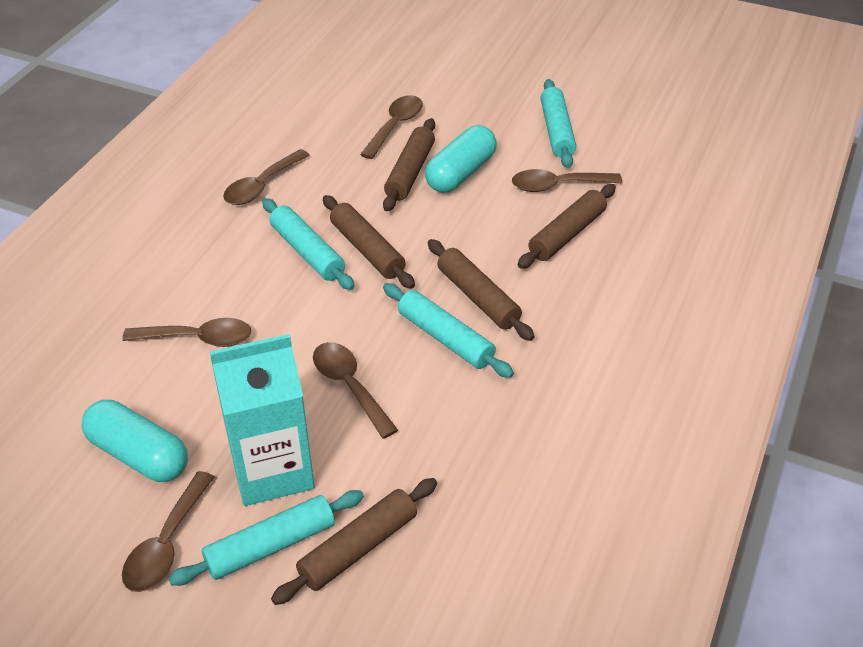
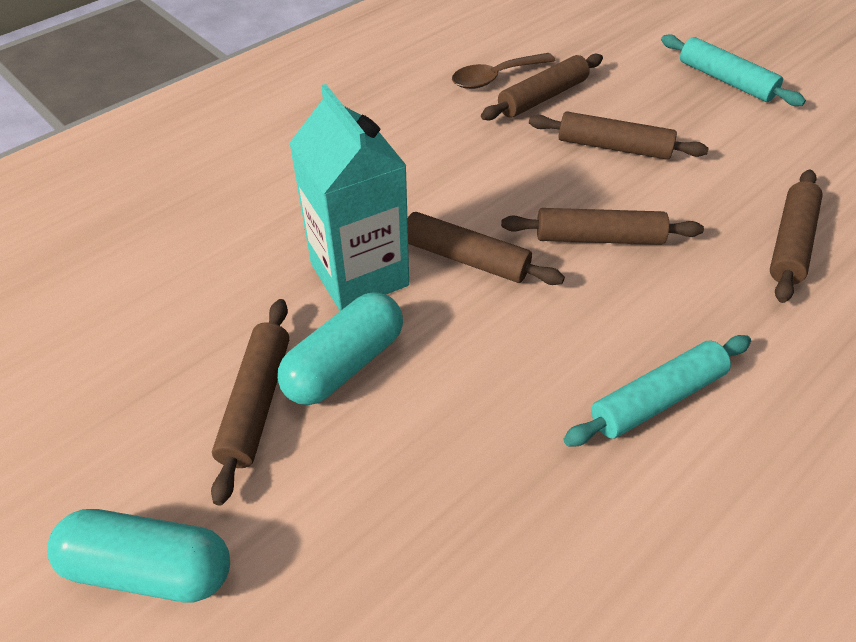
brown rolling pin: [271,478,437,605] [323,195,415,289] [383,118,435,211] [428,239,534,341] [518,184,616,269] = 5 -> [211,299,289,506] [407,212,565,285] [481,54,603,120] [501,208,704,245] [529,111,709,160] [770,170,822,303] = 6
brown spoon: [122,318,251,347] [122,471,214,592] [223,149,310,205] [313,342,398,439] [360,95,423,159] [512,169,622,192] = 6 -> [452,53,556,89] = 1
turquoise rolling pin: [168,490,364,586] [262,198,354,290] [383,283,514,378] [540,79,576,168] = 4 -> [563,335,751,446] [661,34,806,106] = 2

